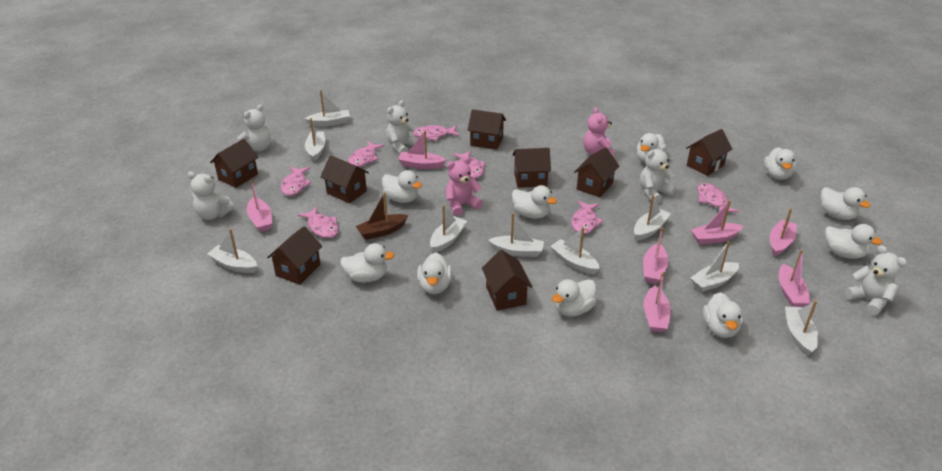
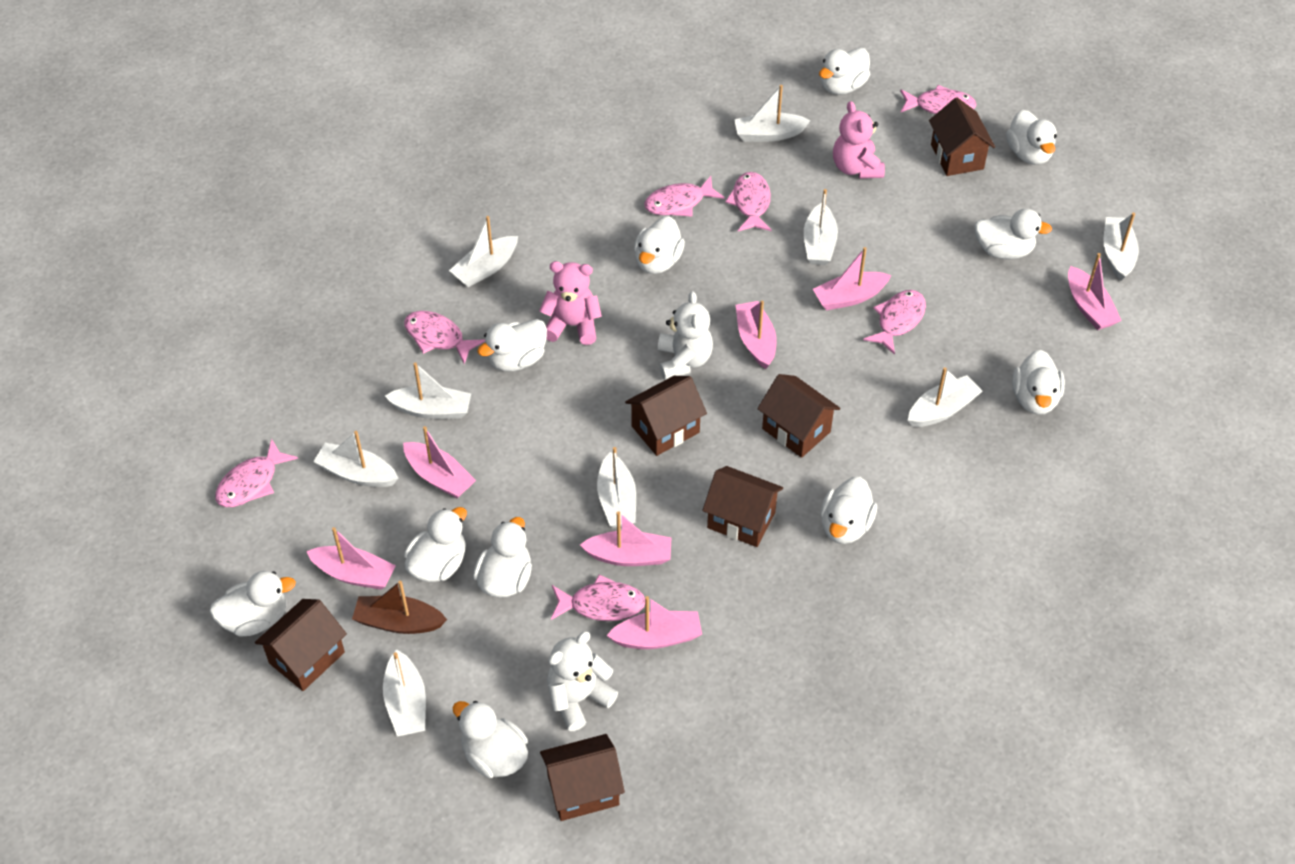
brown house: [210,139,259,188] [267,226,322,285] [320,155,369,203] [468,109,506,150] [482,250,532,311] [513,148,551,188] [574,147,619,197] [686,129,732,176] = 8 -> [255,599,347,691] [540,734,625,821] [625,376,707,456] [702,466,783,547] [757,374,841,458] [929,97,995,176] = 6
white duck: [340,243,395,283] [382,170,422,203] [417,252,452,294] [512,185,557,219] [552,279,597,317] [636,133,667,163] [703,292,743,338] [764,147,796,180] [821,187,871,220] [825,224,882,259] = 10 -> [210,571,296,637] [404,507,467,582] [452,701,528,778] [473,517,532,598] [477,319,547,371] [634,216,685,274] [819,48,870,95] [820,477,877,544] [974,209,1052,259] [1006,110,1057,165] [1012,350,1065,415] = 11
white teddy bear: [188,172,235,220] [238,104,271,151] [386,100,419,154] [640,144,676,203] [845,245,907,315] = 5 -> [547,632,618,731] [658,291,713,380] = 2

